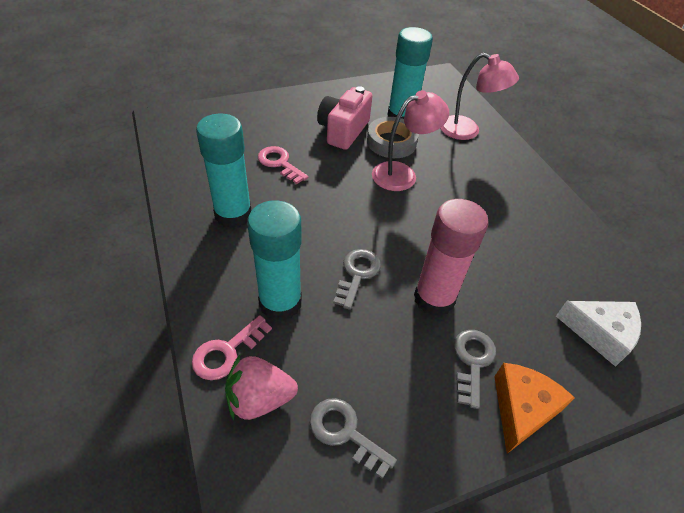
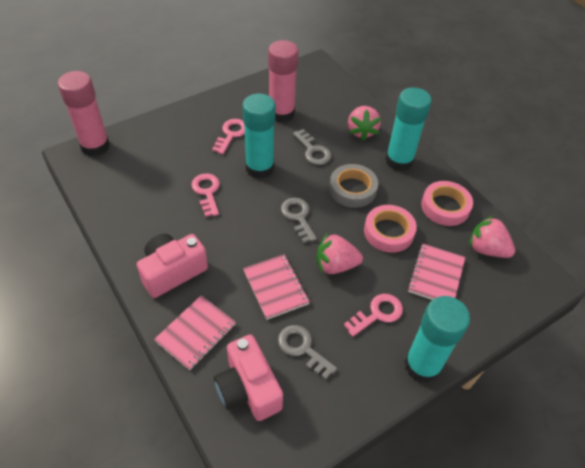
orange cheese: [494,363,575,454] = 1 -> none = 0
pink camera: [317,86,372,150] = 1 -> [137,234,208,298] [214,335,283,421] = 2
pink glue stick: [414,199,488,316] = 1 -> [58,71,110,156] [268,40,298,123] = 2
pink key: [192,315,272,380] [258,146,309,184] = 2 -> [191,173,220,217] [212,119,245,154] [344,294,403,337] = 3
pink lamp: [372,90,449,191] [440,53,519,140] = 2 -> none = 0
pink notebook: none = 0 -> [154,295,236,370] [243,254,310,320] [408,244,465,300] = 3
pink strawberry: [225,355,298,420] = 1 -> [317,233,363,274] [348,106,381,141] [469,215,515,258] = 3
pink tape: none = 0 -> [364,205,417,253] [421,181,473,226] = 2
white cheese: [556,301,641,367] = 1 -> none = 0

